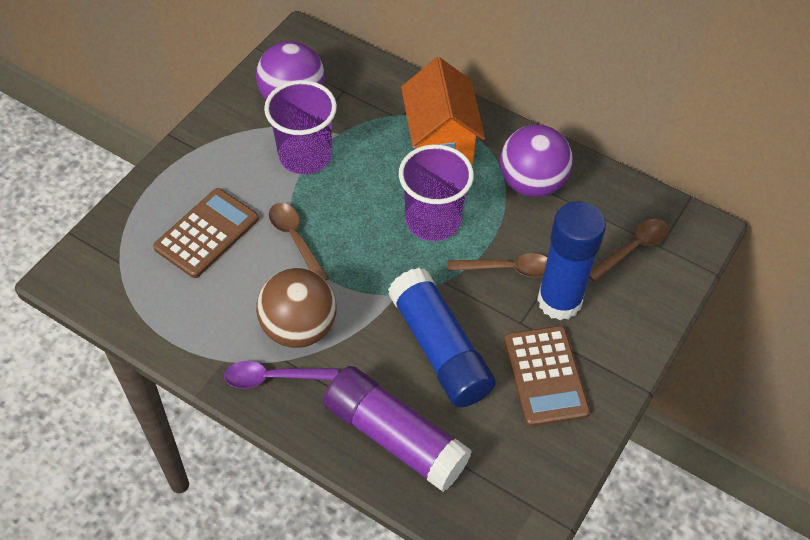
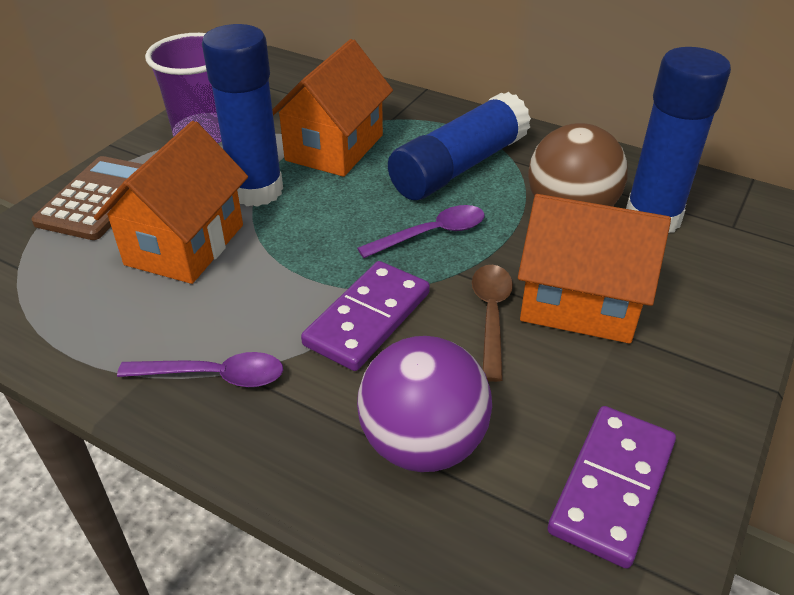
blue glue stick: [388,268,496,408] [537,201,606,320] = 2 -> [202,24,283,207] [388,92,531,200] [626,47,731,233] = 3
brown calculator: [153,188,259,278] [504,326,590,427] = 2 -> [31,156,143,240] = 1
brown spoon: [269,203,329,280] [448,253,547,277] [589,219,669,282] = 3 -> [472,265,513,382] = 1
orange house: [401,57,485,164] = 1 -> [94,121,248,284] [272,39,393,177] [518,194,671,343] = 3
purple ball: [256,41,325,100] [500,125,573,197] = 2 -> [357,336,492,472] = 1
purple cup: [264,80,337,174] [399,144,474,241] = 2 -> [145,33,222,143] = 1
purple domino: none = 0 -> [301,261,430,371] [548,406,676,569] = 2
purple glue stick: [323,366,472,492] = 1 -> none = 0
purple spoon: [224,361,338,389] = 1 -> [117,352,283,387] [357,205,485,258] = 2

